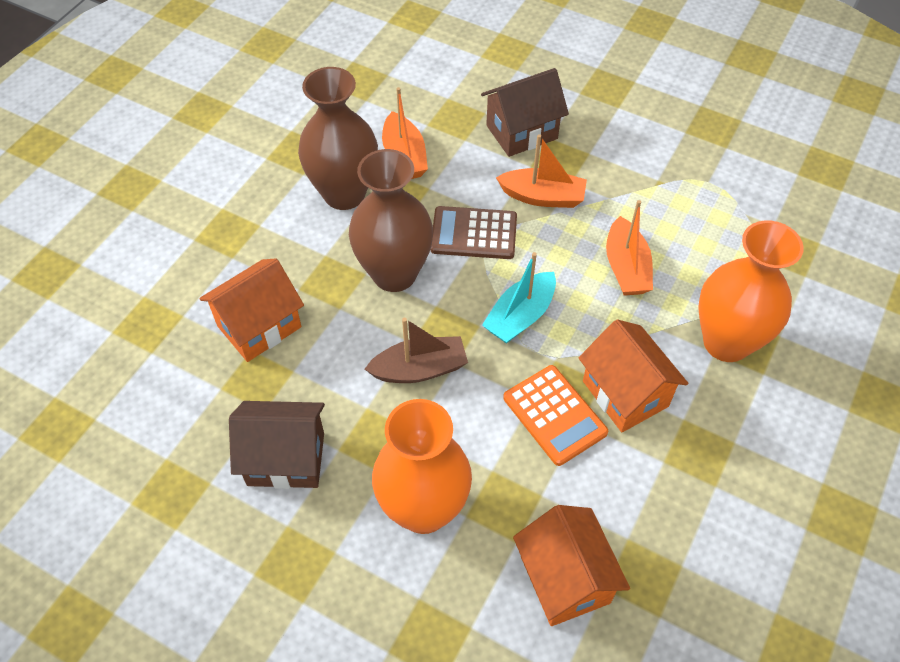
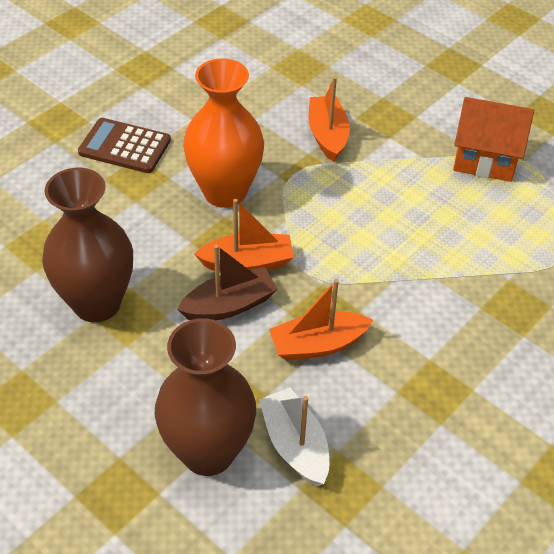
brown house: [229,401,325,489] [481,68,569,157] = 2 -> none = 0
orange calculator: [503,365,608,466] = 1 -> none = 0
orange house: [199,258,304,362] [513,505,630,626] [579,319,688,432] = 3 -> [453,97,534,182] = 1
orange vase: [372,399,472,534] [698,220,804,362] = 2 -> [183,58,264,208] = 1
turquoise boat: [482,252,556,344] = 1 -> none = 0
white boat: none = 0 -> [259,388,329,486] = 1

